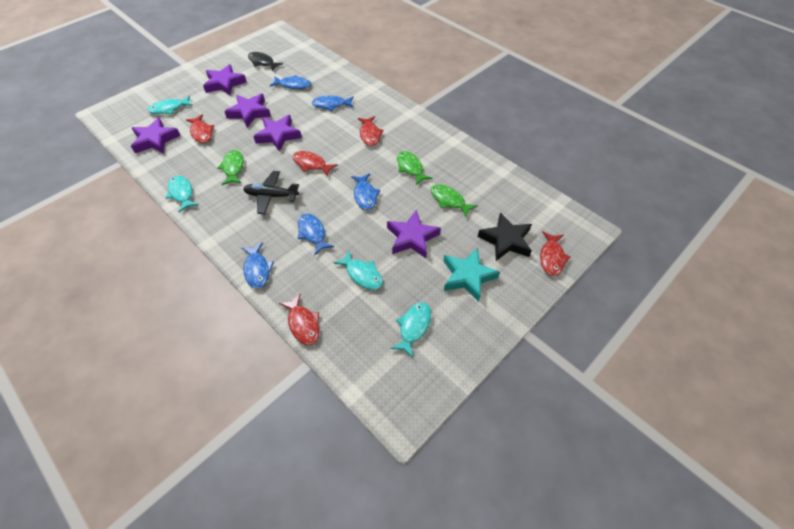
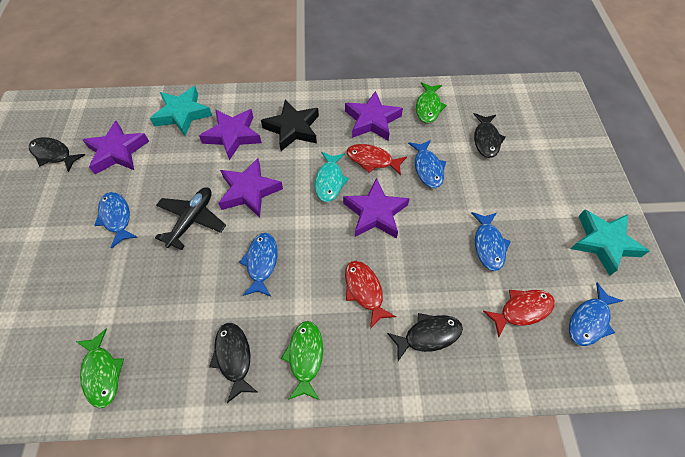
black fish: [248,52,283,71] = 1 -> [29,137,85,172] [209,323,258,403] [387,313,463,361] [474,113,506,158] = 4
red fish: [186,114,214,143] [279,294,319,345] [292,151,338,176] [358,116,384,146] [540,231,570,276] = 5 -> [345,261,396,329] [346,144,407,176] [483,290,555,338] = 3
turquoise fish: [148,96,193,114] [166,176,198,212] [334,251,383,290] [390,302,431,358] = 4 -> [315,152,349,202] = 1
turquoise star: [444,248,500,302] = 1 -> [150,86,212,136] [571,210,649,276] = 2

